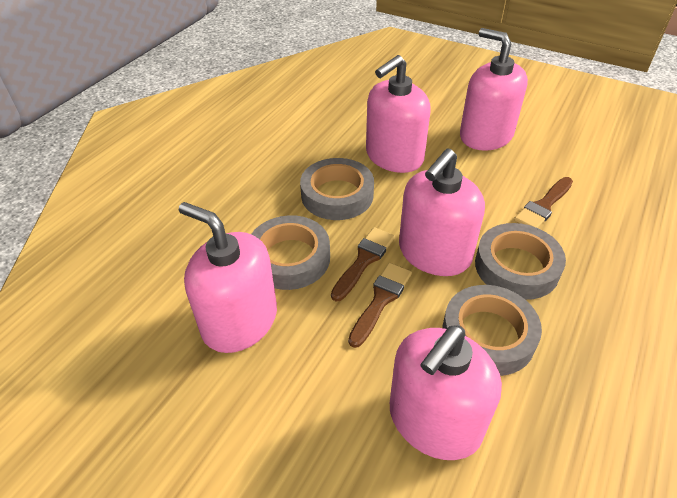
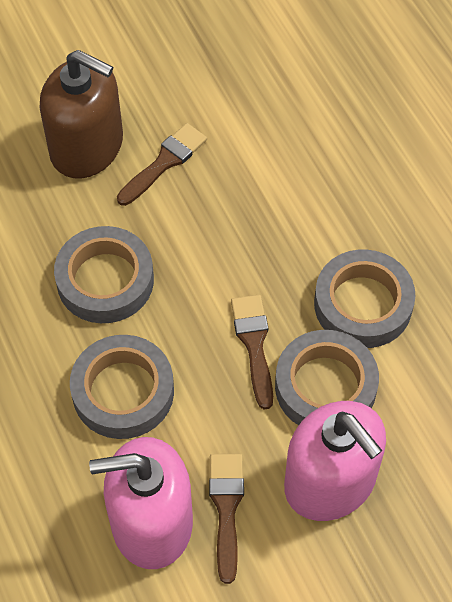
brown soap dispenser: none = 0 -> [40,50,123,179] = 1
pink soap dispenser: [179,202,277,353] [366,55,431,173] [390,325,502,460] [399,149,485,276] [460,28,528,151] = 5 -> [89,437,193,569] [284,401,386,521] = 2

